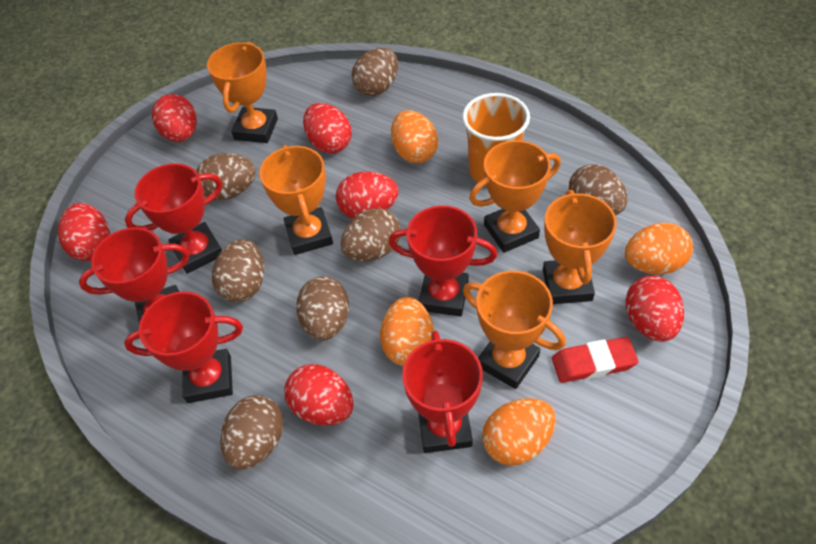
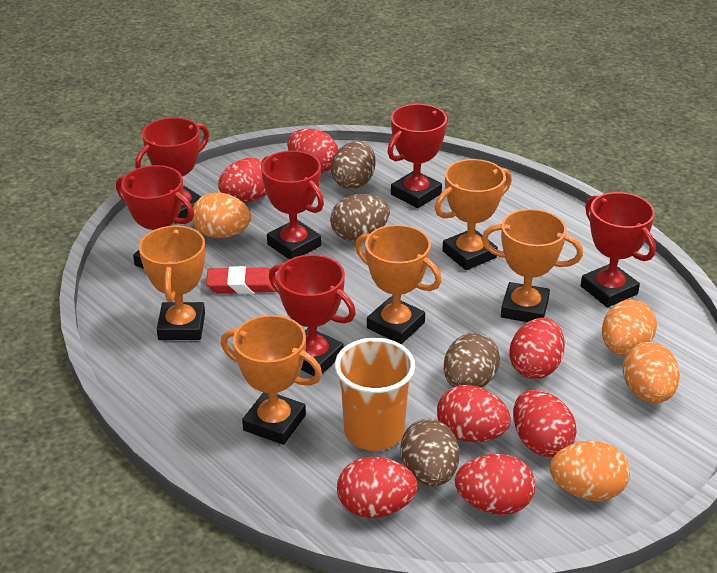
brown egg: [196,153,256,200] [212,239,264,302] [220,395,284,470] [296,276,349,341] [341,208,401,261] [352,47,398,96] [569,164,628,216] = 7 -> [330,194,390,241] [331,141,376,189] [401,419,459,486] [444,333,500,388] = 4
red egg: [58,203,110,261] [152,94,197,142] [284,364,354,425] [303,103,352,154] [336,172,398,219] [625,276,684,342] = 6 -> [218,158,267,202] [287,128,338,173] [337,457,418,518] [437,385,511,442] [455,454,535,515] [509,318,565,379] [513,390,577,457] = 7
red trophy: [79,227,190,324] [124,291,243,403] [125,163,222,274] [389,205,497,317] [402,331,483,453] = 5 -> [116,165,194,269] [135,117,209,224] [261,151,324,259] [269,254,356,376] [387,104,448,208] [581,192,656,307] = 6

